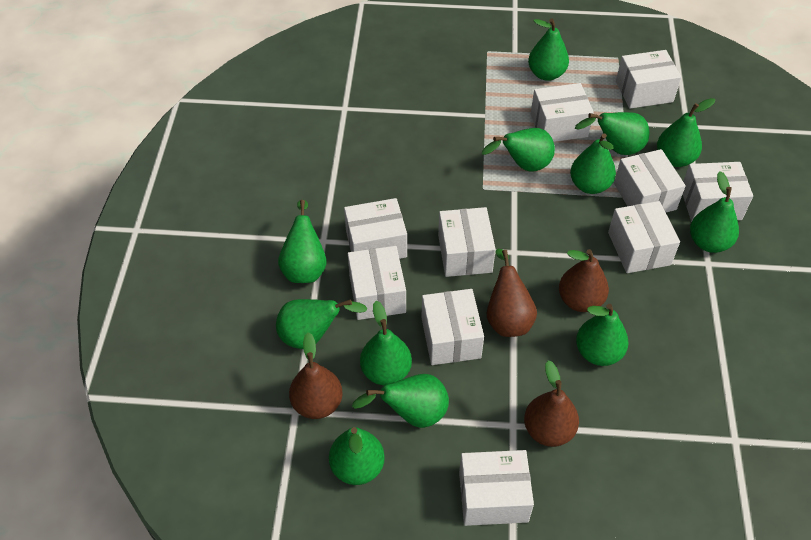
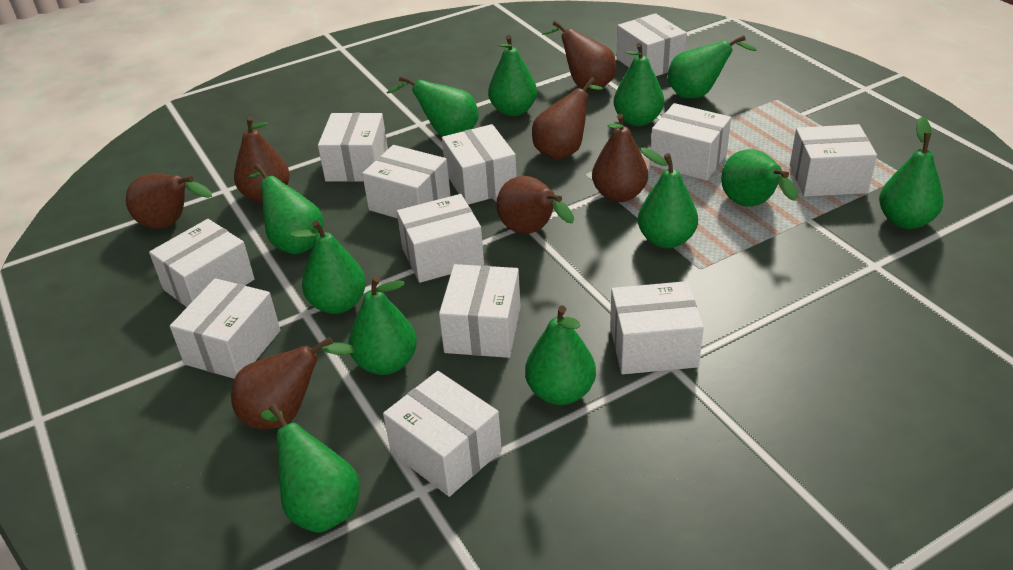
brown pear: [289,332,343,419] [487,249,537,337] [524,360,579,447] [559,249,609,312] = 4 -> [126,174,212,229] [231,337,356,429] [234,116,290,203] [496,176,574,234] [532,77,603,160] [542,20,616,91] [592,114,648,202] = 7
white box: [344,198,407,259] [348,246,406,320] [421,289,484,365] [438,207,496,277] [459,450,534,526] [531,83,594,142] [608,201,680,273] [614,149,686,212] [616,50,681,109] [683,162,753,222] = 10 -> [149,219,255,307] [170,278,280,379] [318,113,388,182] [362,145,450,218] [383,371,502,497] [397,194,484,283] [439,264,521,358] [442,124,517,205] [610,281,704,374] [616,13,687,76] [650,103,731,181] [790,124,877,197] = 12

